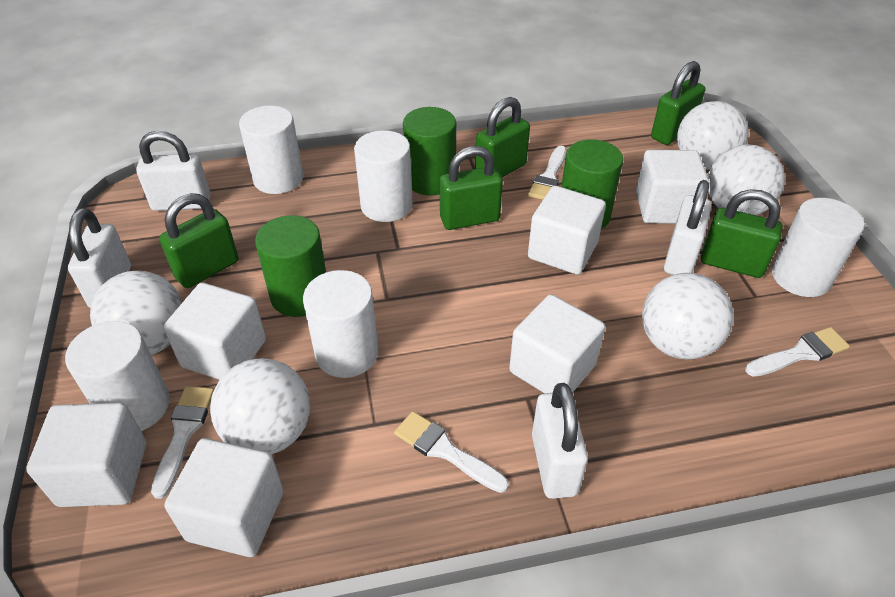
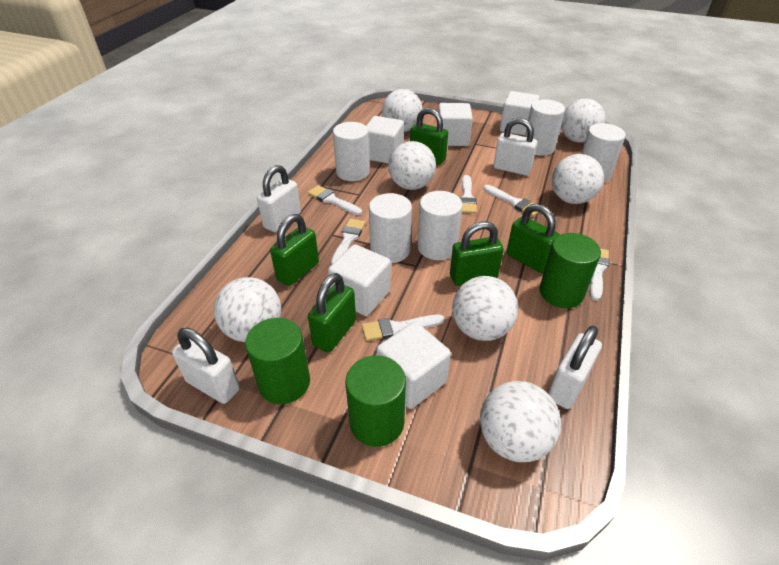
white ball: [90,271,182,355] [210,358,310,454] [642,273,733,359] [677,101,749,170] [708,144,785,215] = 5 -> [214,277,281,342] [382,89,423,132] [388,141,436,190] [452,276,518,341] [480,381,561,462] [552,154,604,204] [561,99,605,143] = 7
white brush: [151,386,214,499] [394,411,509,493] [528,146,566,200] [745,327,850,377] = 4 -> [308,185,362,215] [331,219,365,265] [362,315,445,341] [460,175,477,214] [484,185,539,217] [590,248,609,301] = 6
white cube: [26,403,146,507] [164,283,266,380] [164,438,284,557] [509,294,605,393] [528,186,606,275] [636,150,709,224] = 6 -> [328,244,391,316] [366,116,404,163] [377,322,451,409] [438,103,473,146] [500,91,540,135] = 5

